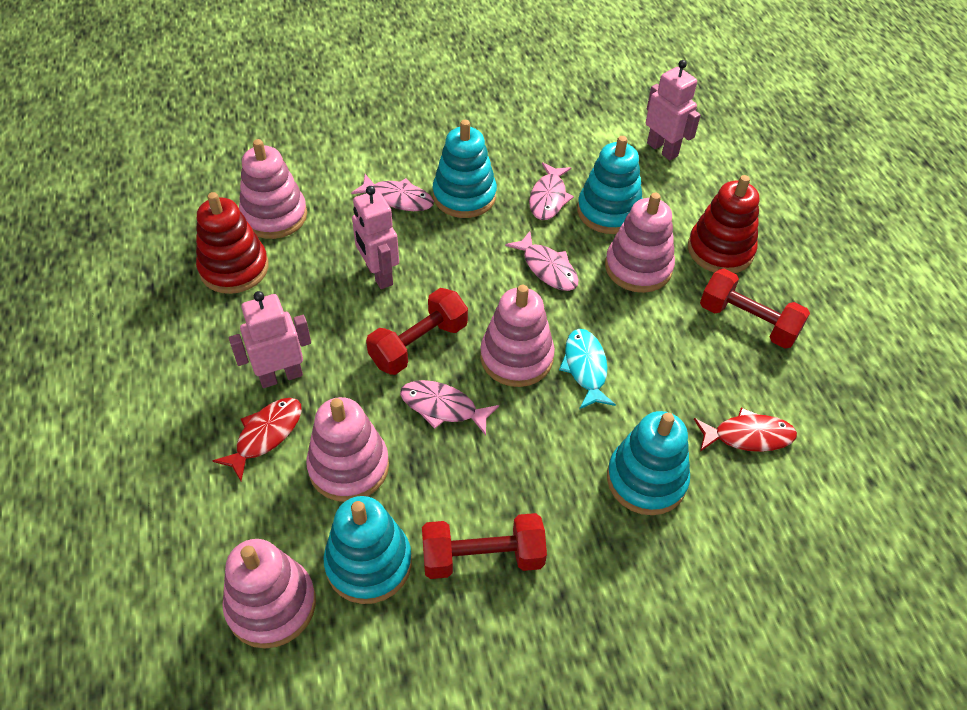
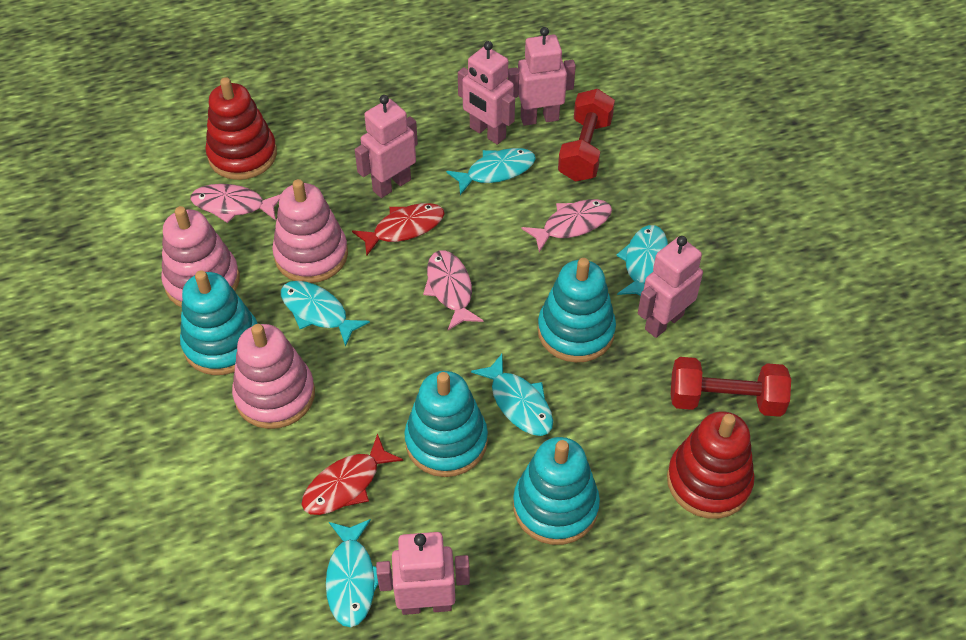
pink fish: [351,174,434,211] [400,380,499,435] [505,231,579,291] [529,162,574,220] = 4 -> [191,184,281,223] [423,250,484,330] [522,199,612,252] = 3
pink robot: [229,291,311,388] [352,186,399,289] [646,60,701,160] = 3 -> [355,95,418,198] [376,532,470,615] [458,41,515,145] [508,27,576,126] [638,236,703,338] = 5
pink stacking toy: [222,539,316,649] [239,139,307,239] [306,397,389,502] [480,285,555,387] [605,193,675,293] = 5 -> [161,206,240,307] [232,324,315,429] [272,179,348,283] = 3
red dumbbell: [366,288,468,375] [422,513,547,579] [700,269,810,349] = 3 -> [558,89,615,182] [671,357,791,417] = 2
turquoise fish: [559,329,616,409] = 1 -> [281,281,370,347] [326,519,378,627] [446,148,536,195] [471,354,553,436] [616,225,668,296] = 5

